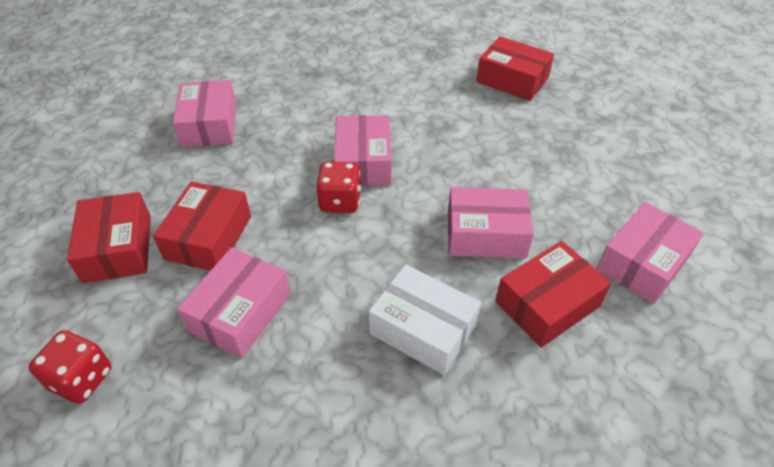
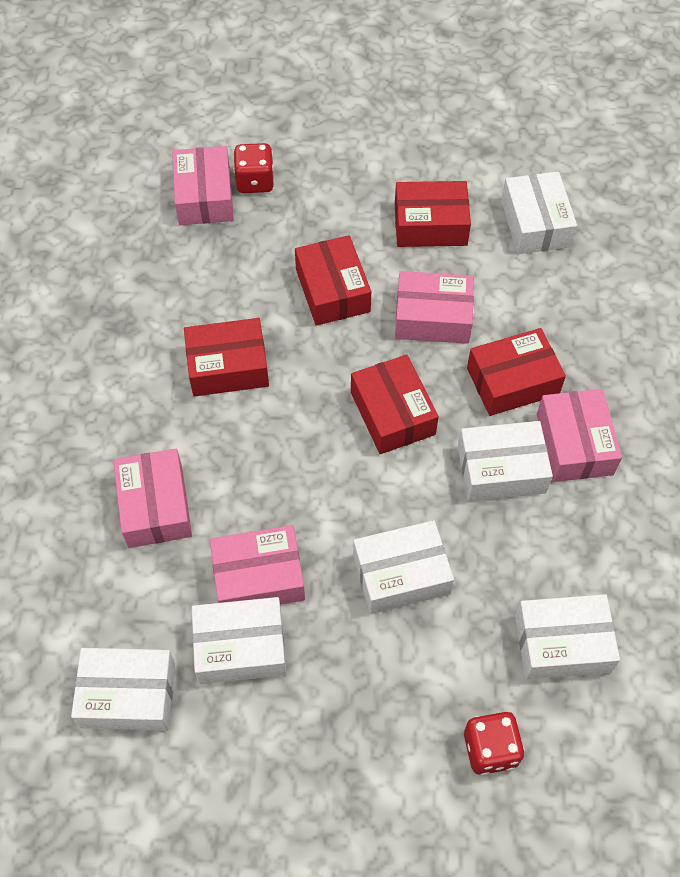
red box: [67,192,151,283] [153,181,251,271] [476,36,554,101] [495,241,611,348] = 4 -> [184,318,269,397] [295,235,371,326] [351,355,439,454] [395,181,471,247] [467,328,566,416] = 5
white box: [369,264,481,375] = 1 -> [71,648,175,731] [192,597,286,684] [353,520,454,614] [458,421,553,501] [501,171,577,254] [515,594,620,679] = 6

